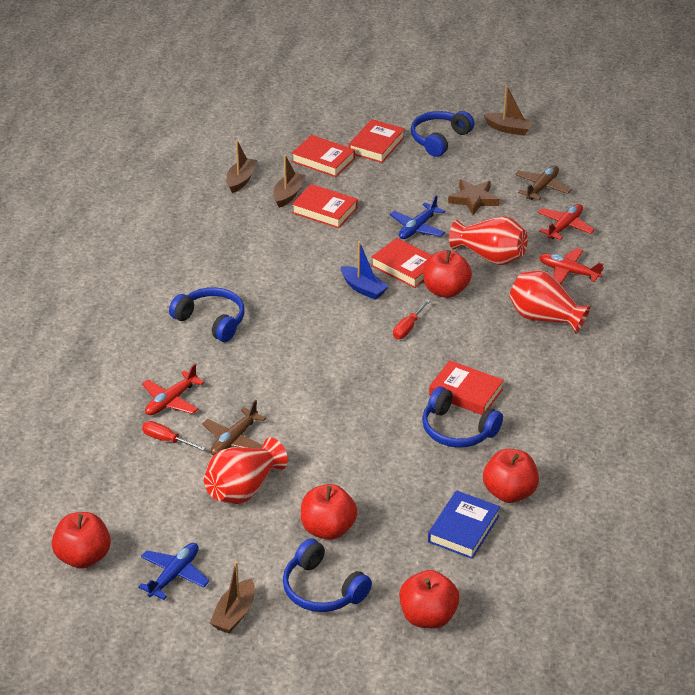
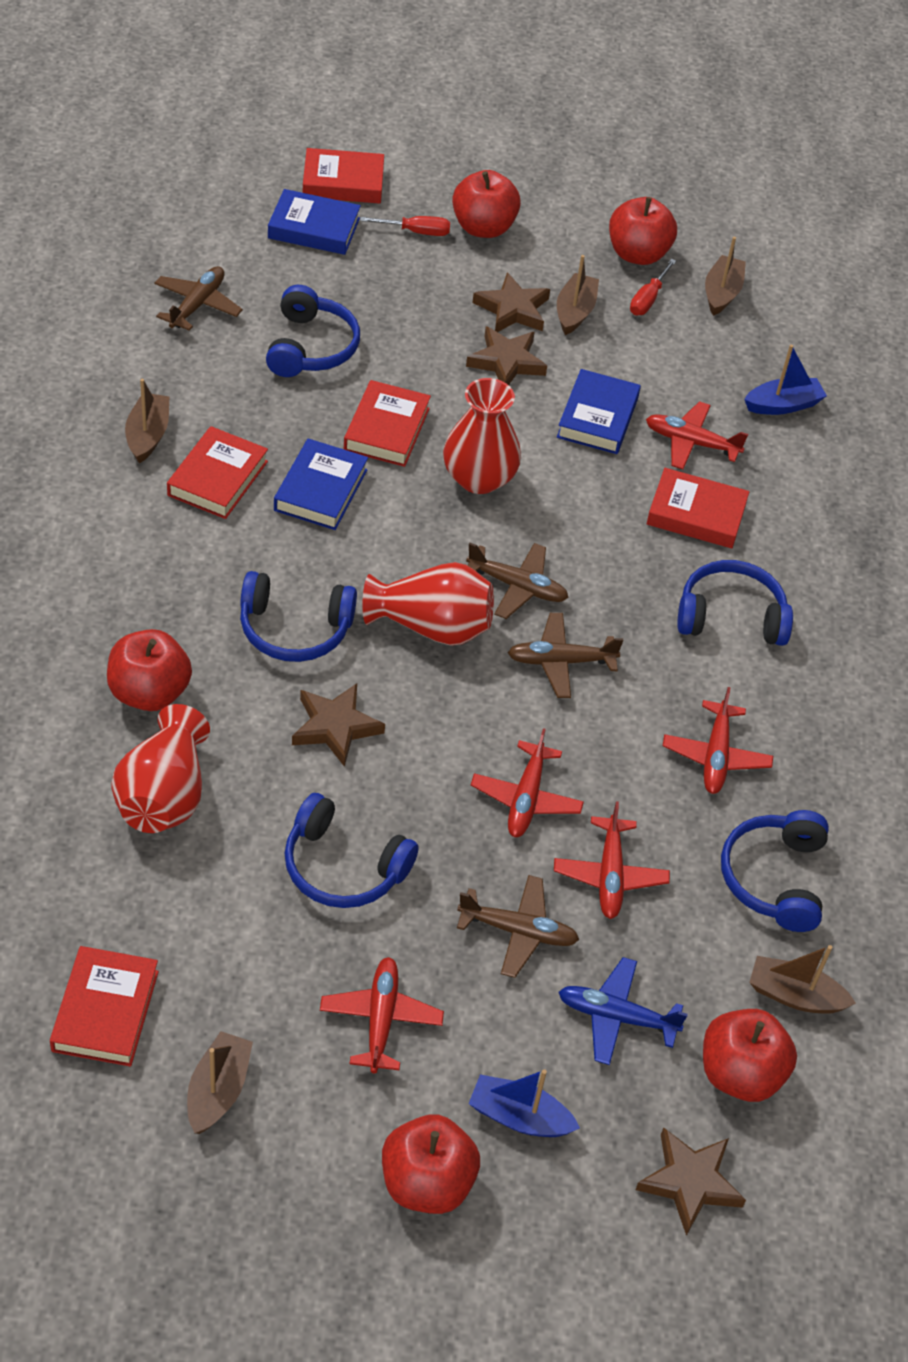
blue boat: [341,241,389,300] = 1 -> [469,1069,580,1137] [744,345,827,415] = 2
blue book: [428,490,500,559] = 1 -> [268,189,361,255] [274,438,368,530] [557,369,641,454] = 3
blue headphones: [169,287,244,342] [283,538,372,612] [411,111,474,157] [422,387,503,448] = 4 -> [240,571,357,662] [266,285,360,377] [284,793,418,908] [677,560,793,646] [721,810,829,932] = 5
blue plane: [138,543,210,600] [390,195,445,239] = 2 -> [558,957,688,1065] = 1
brown boat: [210,561,255,633] [226,140,257,193] [273,155,305,208] [484,85,534,136] = 4 -> [125,378,170,463] [187,1031,253,1134] [557,255,599,335] [705,236,746,316] [749,945,856,1014] = 5
brown plane: [202,400,266,456] [515,166,572,200] = 2 -> [154,266,243,331] [457,875,579,978] [466,543,569,619] [508,613,623,698] = 4
brown star: [448,179,500,215] = 1 -> [292,684,385,767] [466,326,547,385] [472,272,550,332] [636,1127,746,1236] = 4
red plane: [142,364,205,415] [538,204,595,240] [539,248,604,284] = 3 -> [320,957,444,1073] [471,728,584,837] [554,801,670,919] [646,401,748,469] [663,687,773,794] = 5

